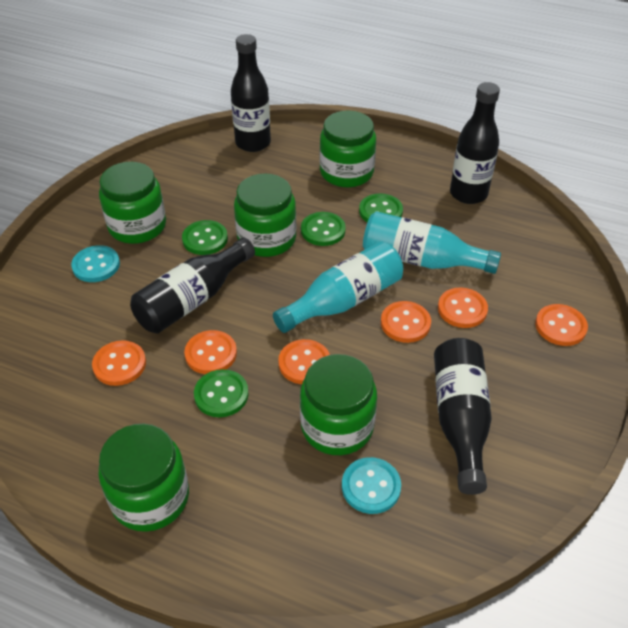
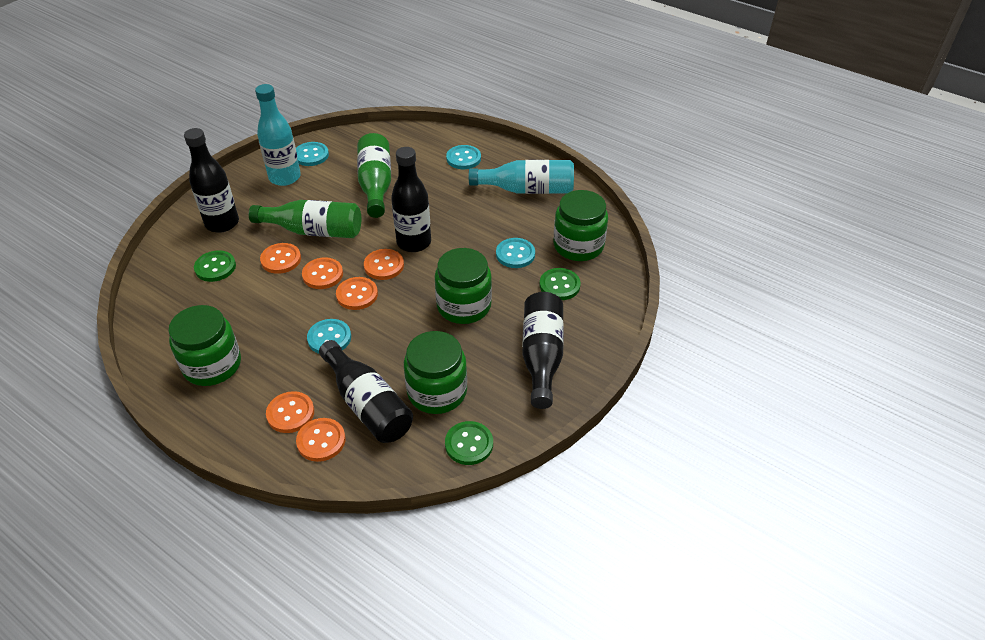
green bottle: none = 0 -> [249,200,361,238] [357,133,391,218] = 2
green button: [182,220,228,255] [194,369,249,417] [301,212,346,246] [359,193,403,222] = 4 -> [194,250,236,282] [445,421,493,465] [539,268,581,300] = 3
green jar: [99,162,166,244] [99,424,189,532] [234,174,296,257] [300,354,377,455] [320,111,376,187] = 5 -> [168,305,241,386] [404,331,467,414] [434,248,492,324] [553,190,608,261] = 4
turquoise button: [71,245,120,282] [342,457,401,514] = 2 -> [296,142,329,166] [307,319,351,354] [446,145,481,169] [496,238,535,268] = 4

